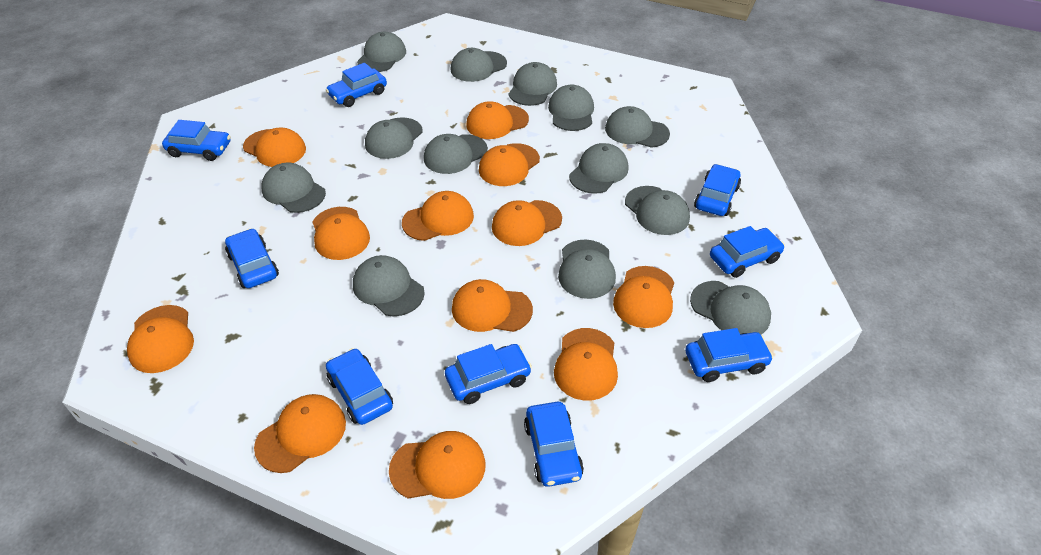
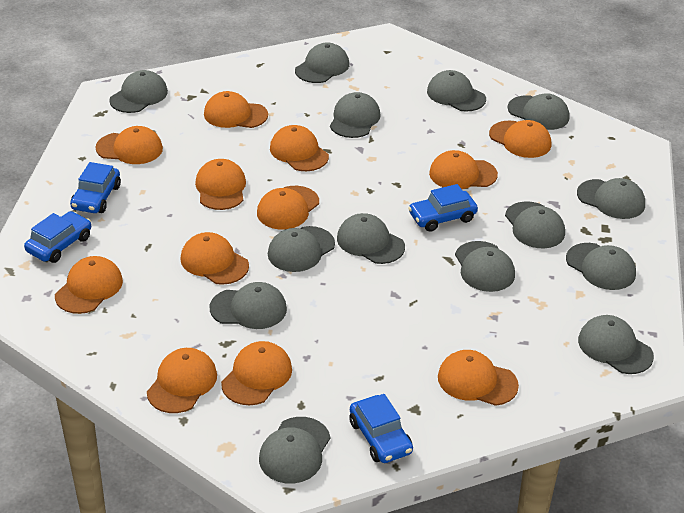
blue car: [162,120,231,161] [225,228,279,288] [326,63,387,107] [326,348,393,425] [445,344,532,404] [524,402,584,487] [685,328,773,382] [694,164,741,216] [710,226,785,278] = 9 -> [24,211,91,263] [70,162,121,213] [349,394,413,463] [408,184,478,232] = 4
grey cap: [261,162,326,213] [353,255,425,316] [357,32,406,72] [365,117,423,159] [424,134,488,174] [450,48,507,82] [509,62,557,106] [548,85,594,131] [558,240,616,299] [569,143,629,194] [605,106,670,148] [625,186,690,235] [690,281,771,335] = 13 -> [109,70,168,113] [210,282,287,329] [259,417,330,484] [268,226,335,272] [295,43,349,83] [330,92,381,138] [337,213,405,264] [427,70,486,112] [455,241,515,292] [505,201,565,248] [508,93,569,130] [566,243,636,290] [577,178,645,219] [578,315,654,374] = 14

